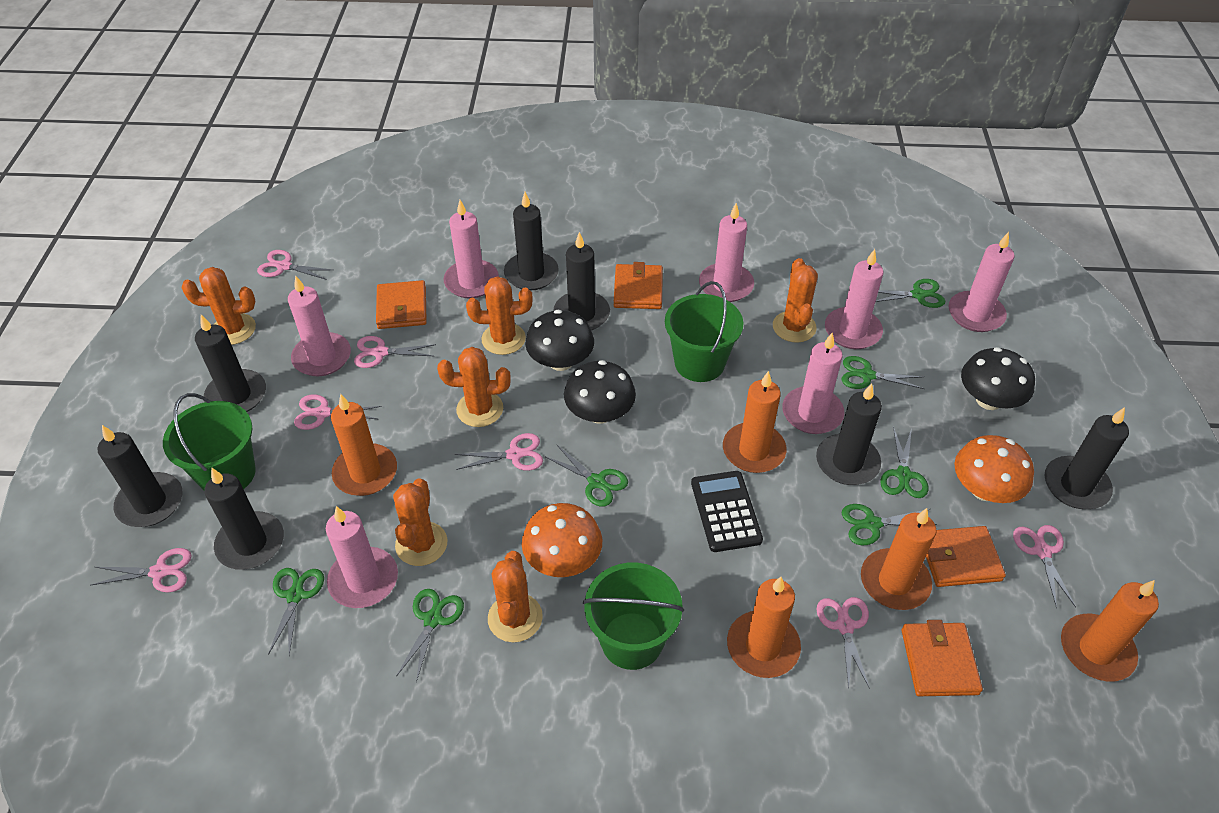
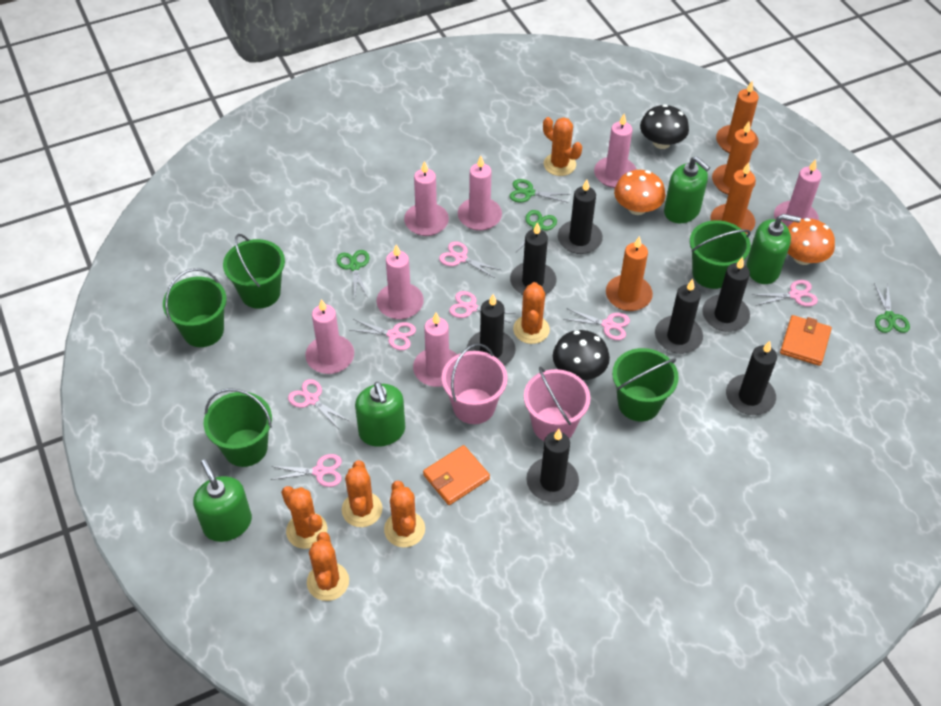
black calculator: [691,471,763,552] = 1 -> none = 0
black mushroom: [525,310,594,371] [564,360,636,424] [961,347,1035,410] = 3 -> [553,330,610,380] [640,104,689,149] = 2
green bucket: [163,393,256,490] [583,562,684,670] [665,281,743,382] = 3 -> [163,268,227,347] [203,388,272,467] [223,234,285,309] [612,348,679,421] [690,220,751,289] = 5
green scissors: [268,568,324,656] [396,589,464,682] [546,445,628,507] [842,356,925,389] [842,504,937,546] [876,279,945,308] [880,426,928,498] = 7 -> [336,250,370,298] [509,179,570,203] [516,210,557,252] [874,282,910,333] = 4
green soap dispenser: none = 0 -> [193,459,252,542] [355,382,405,447] [664,156,710,223] [746,214,801,284] = 4
orange candle: [331,394,397,496] [723,371,787,473] [727,577,801,678] [861,508,937,610] [1061,580,1159,682] = 5 -> [606,236,653,311] [710,162,755,234] [712,121,756,195] [716,81,759,153] = 4
orange wallet: [376,280,427,329] [614,262,663,309] [901,620,983,696] [926,526,1006,587] = 4 -> [423,445,490,505] [780,315,832,366] = 2
pink bucket: none = 0 -> [442,344,508,424] [524,366,591,441] = 2

